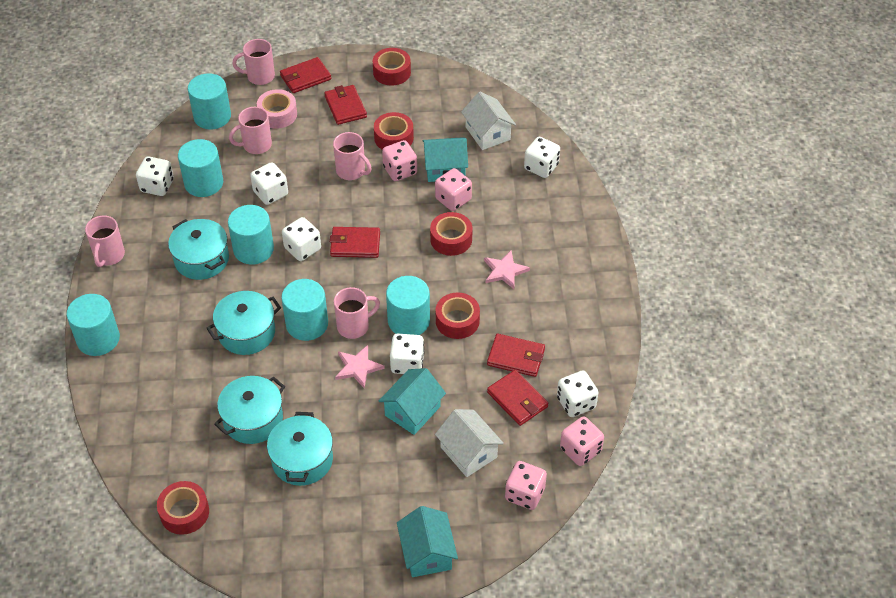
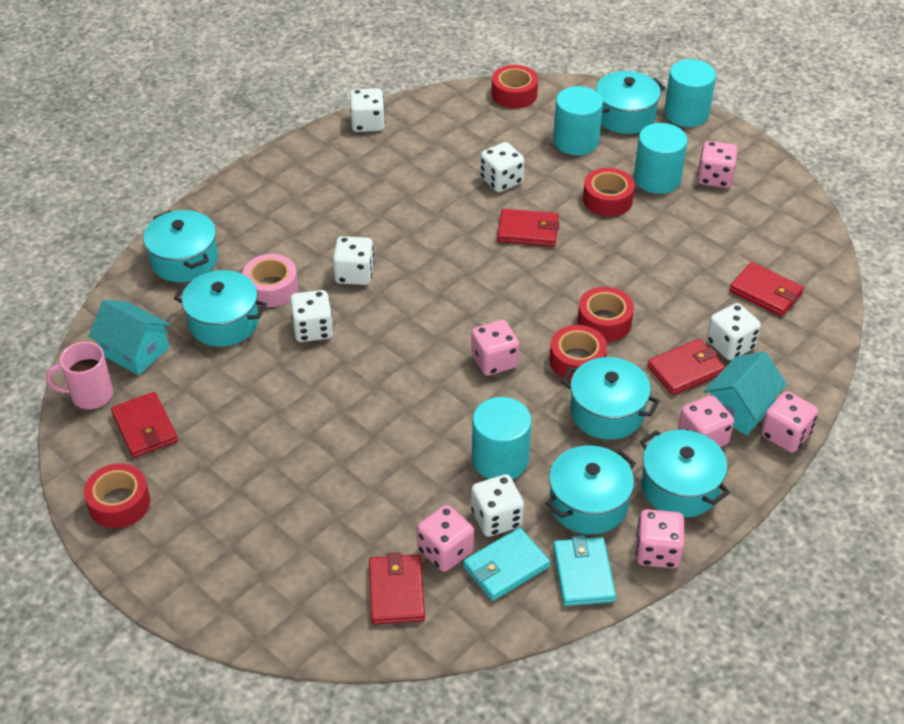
pink dice: [382,140,417,181] [435,168,472,211] [505,461,547,510] [560,416,604,466] = 4 -> [417,505,474,572] [471,320,519,376] [636,509,684,568] [678,395,734,447] [697,141,738,188] [761,391,818,453] = 6
pink mug: [85,216,125,267] [229,107,272,154] [233,39,275,85] [333,132,372,180] [334,287,380,339] = 5 -> [46,342,113,409] = 1
pink star: [335,345,385,388] [484,250,530,289] = 2 -> none = 0
turquoise cylinder: [67,294,120,356] [178,139,223,197] [188,73,231,130] [228,205,274,265] [281,279,328,341] [386,276,430,335] = 6 -> [472,397,532,479] [553,86,603,155] [634,123,688,194] [664,59,716,127] = 4
turquoise house: [379,368,446,435] [397,506,458,577] [423,137,468,182] = 3 -> [89,300,171,375] [704,351,787,435] = 2
turquoise pot: [168,219,229,280] [206,291,281,355] [214,376,285,444] [267,412,333,486] = 4 -> [143,210,218,282] [174,270,267,347] [545,445,636,534] [561,357,660,440] [596,71,665,134] [640,430,730,518] = 6
turquoise wallet: none = 0 -> [463,527,550,601] [553,535,616,606] = 2
white house: [435,409,504,477] [461,92,516,150] = 2 -> none = 0

